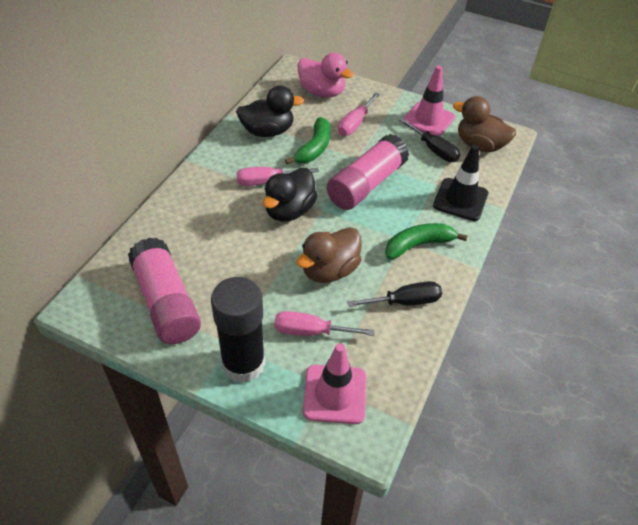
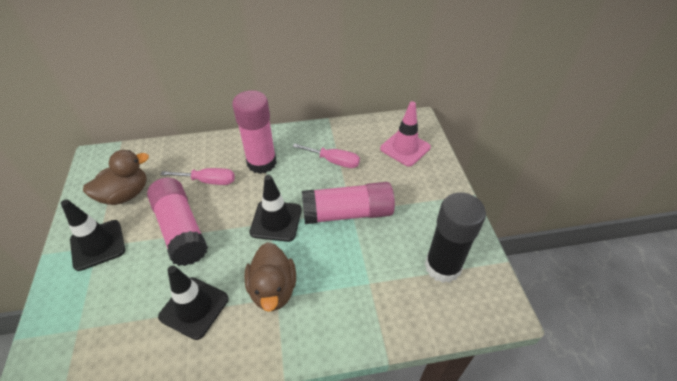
black duck: [236,86,304,137] [263,168,318,222] = 2 -> none = 0
black screwdriver: [347,281,442,307] [399,118,460,162] = 2 -> none = 0
black traffic cone: [433,145,488,221] = 1 -> [61,199,125,271] [158,266,229,340] [249,175,302,242] = 3
green banana: [285,117,331,164] [385,223,468,259] = 2 -> none = 0
pink duck: [298,53,354,97] = 1 -> none = 0
pink glue stick: [128,237,201,344] [327,134,409,210] = 2 -> [147,178,208,266] [232,90,277,174] [302,182,395,224] = 3
pink screwdriver: [236,167,319,186] [274,311,375,336] [338,93,380,136] = 3 -> [160,168,235,185] [292,143,360,168] = 2
pink traffic cone: [303,343,366,424] [403,65,455,136] = 2 -> [380,101,431,167] = 1

